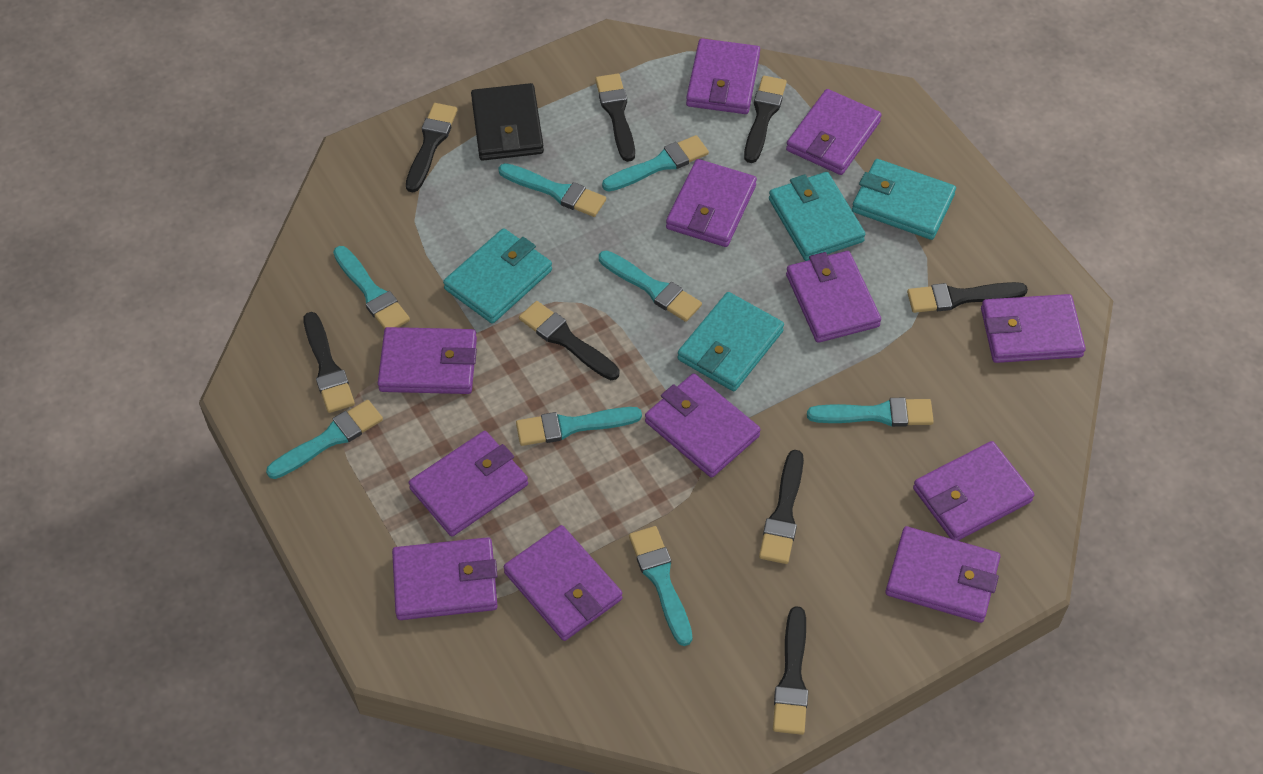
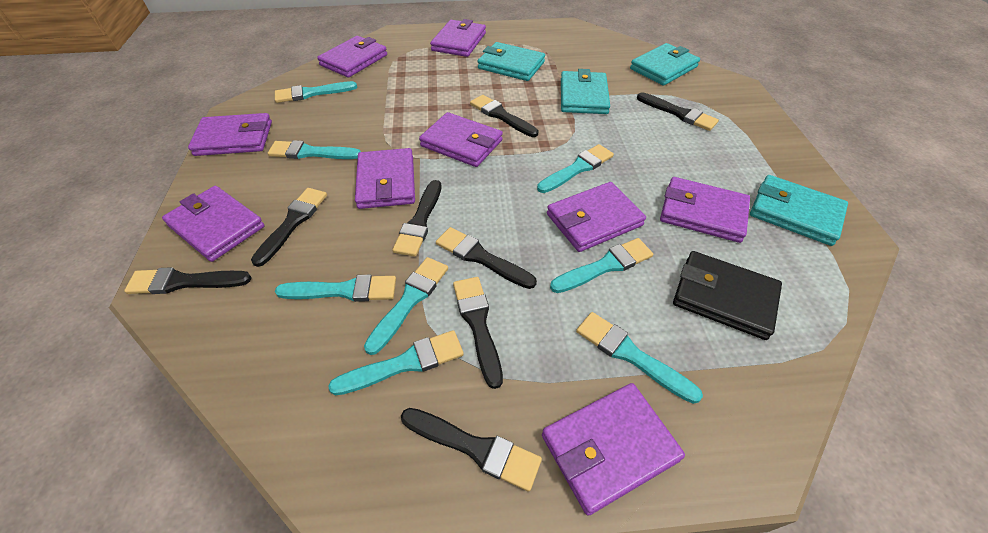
purple wallet: [378,327,477,394] [392,537,498,620] [409,431,528,537] [504,525,622,641] [645,374,761,478] [666,159,757,247] [686,38,760,114] [786,89,882,175] [786,251,881,343] [886,526,1000,623] [913,441,1034,541] [981,294,1086,363] = 12 -> [162,186,265,262] [188,113,272,156] [317,36,387,78] [355,148,415,209] [419,112,503,167] [430,19,486,57] [542,383,685,516] [547,182,646,252] [660,177,750,243] = 9

